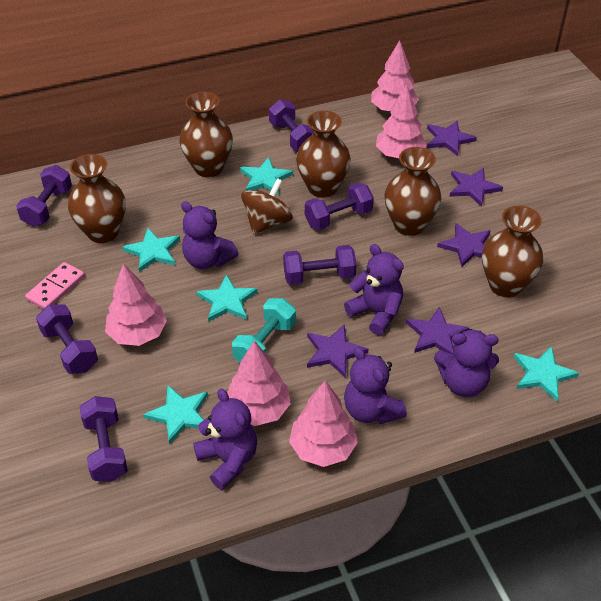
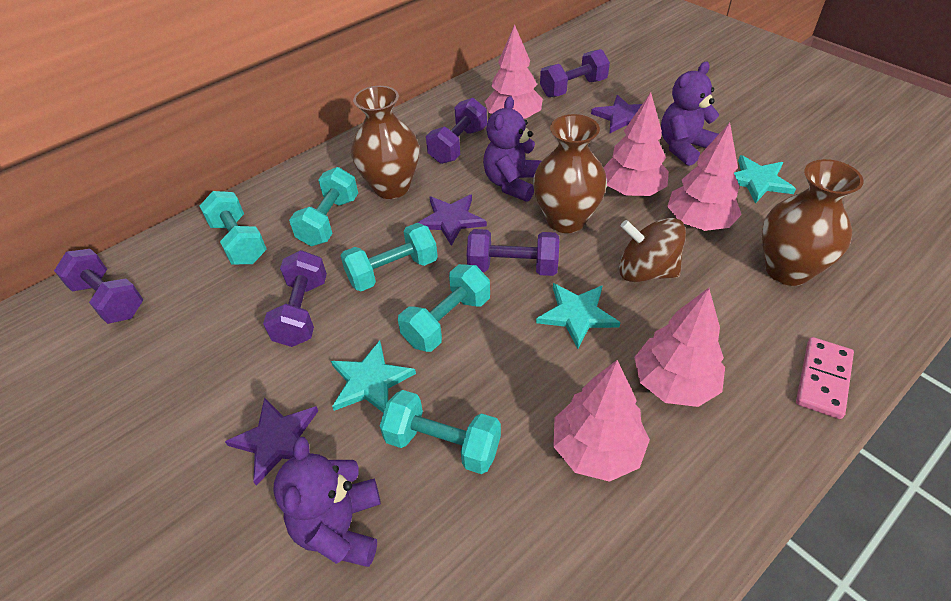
brown vase: [68,154,126,243] [179,92,233,178] [296,111,351,198] [384,147,441,236] [482,206,543,298] = 5 -> [351,86,419,199] [533,114,607,233] [762,159,863,286] = 3
purple dumbbell: [16,165,72,227] [36,305,98,374] [79,396,128,482] [269,100,314,151] [283,245,357,285] [305,183,374,230] = 6 -> [54,249,143,324] [263,250,327,347] [426,98,487,164] [467,229,559,276] [540,49,610,97] = 5
purple star: [307,324,368,378] [406,307,469,355] [427,120,477,156] [437,223,491,267] [449,168,503,207] = 5 -> [225,398,318,486] [417,195,487,246] [591,95,642,133] = 3
purple teddy bear: [181,201,239,269] [193,389,257,490] [344,244,404,335] [344,347,407,424] [434,329,499,397] = 5 -> [273,437,381,567] [483,96,542,201] [661,62,719,166] = 3
turquoise dumbbell: [232,298,296,362] = 1 -> [200,191,266,265] [289,167,358,246] [341,223,438,291] [380,390,501,474] [398,264,490,352] = 5
turquoise star: [122,228,180,272] [143,386,208,444] [196,274,258,322] [240,157,293,195] [513,346,579,401] = 5 -> [331,340,416,413] [536,283,621,349] [734,155,796,204] = 3

